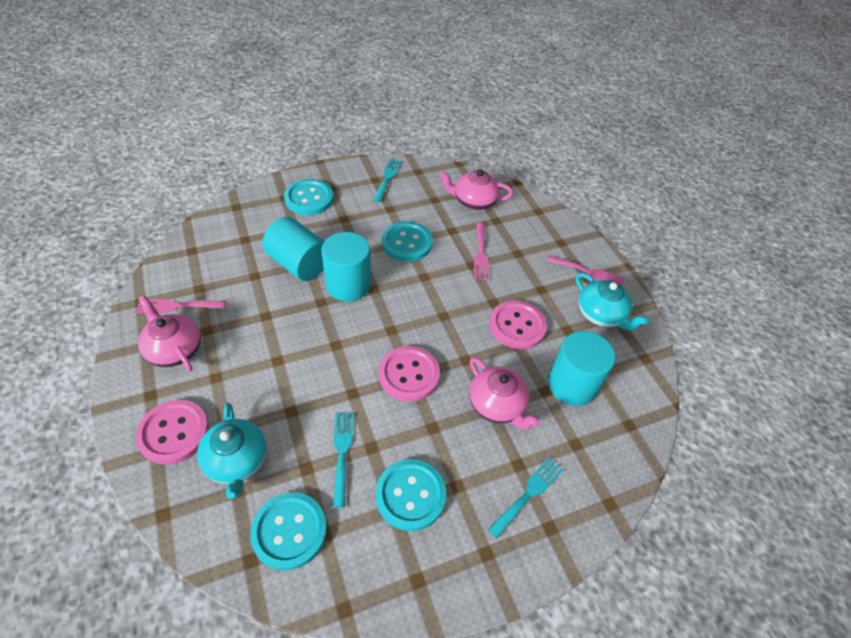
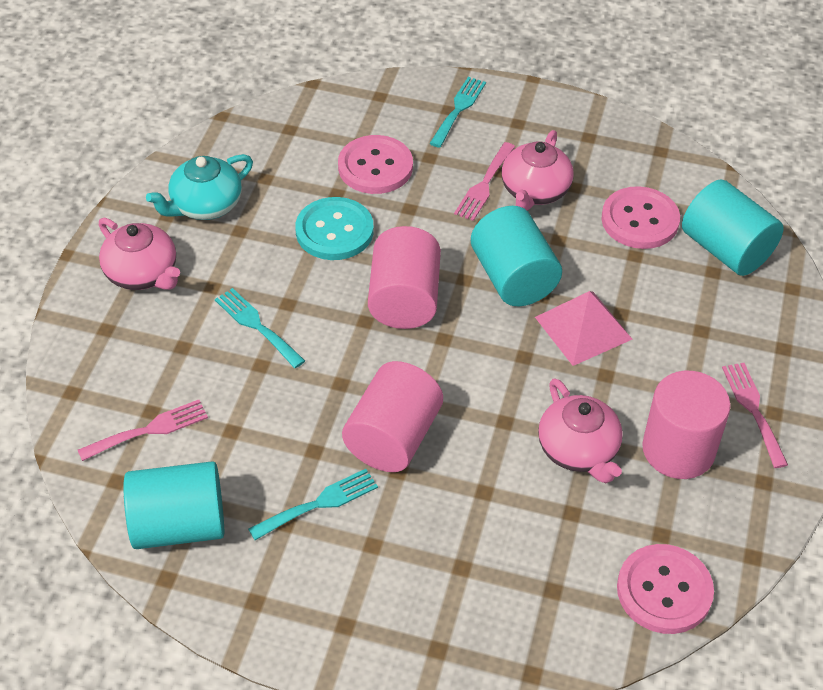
pink cylinder: none = 0 -> [342,361,443,472] [368,226,441,329] [642,371,731,479] = 3
pink pyramid: none = 0 -> [535,291,632,366] = 1
turquoise button: [250,492,327,570] [284,179,333,215] [376,459,446,531] [382,221,433,262] = 4 -> [295,197,374,260] = 1
turquoise teapot: [197,403,266,499] [576,273,649,331] = 2 -> [146,154,253,220] = 1

